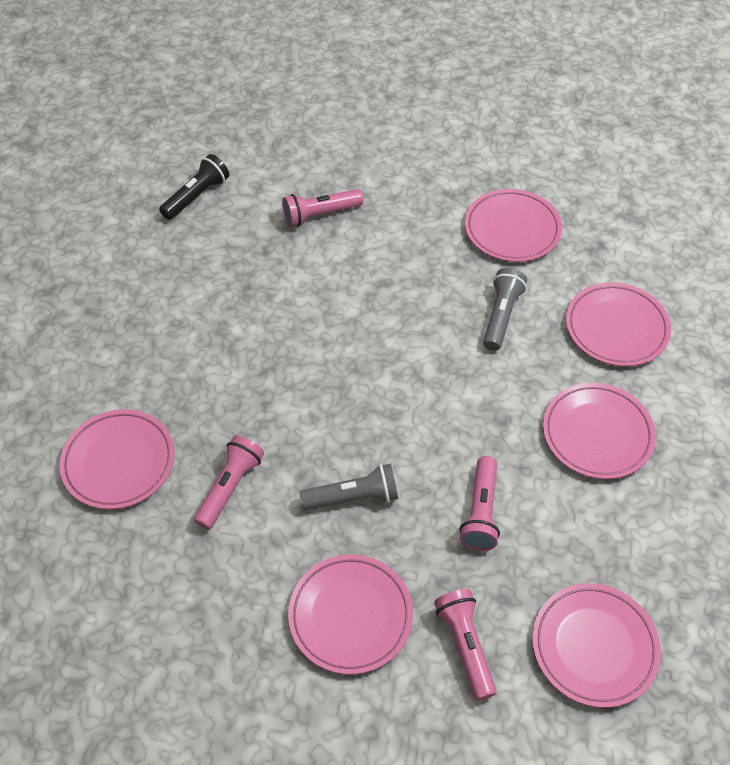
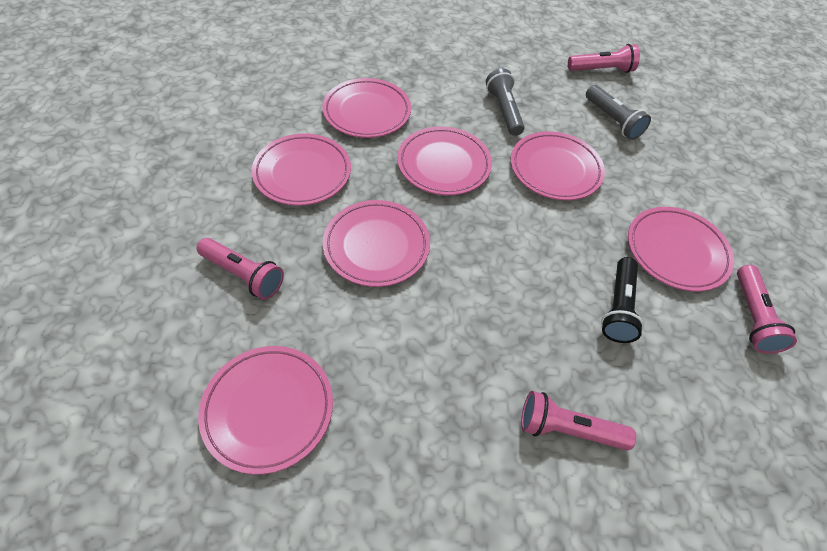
pink plate: [59,409,175,509] [288,554,413,674] [465,189,562,262] [532,583,661,708] [543,383,656,479] [566,282,671,366] = 6 -> [198,346,333,474] [252,133,351,206] [322,78,411,138] [323,200,430,287] [397,126,492,195] [511,131,605,200] [628,207,734,291] = 7

